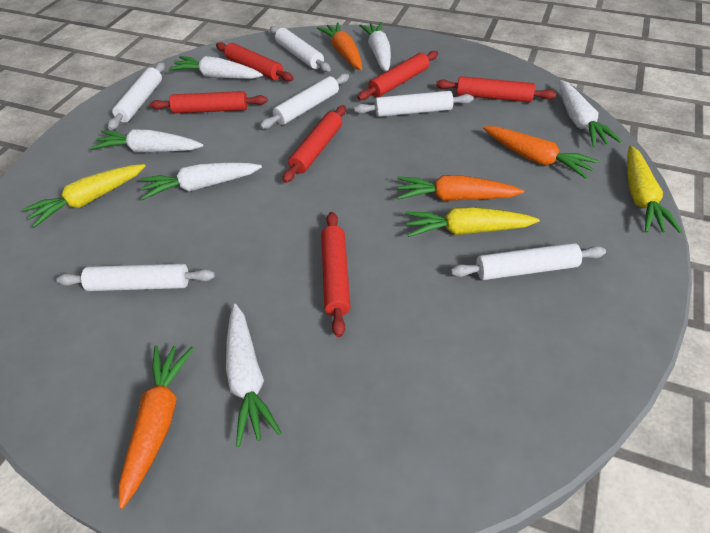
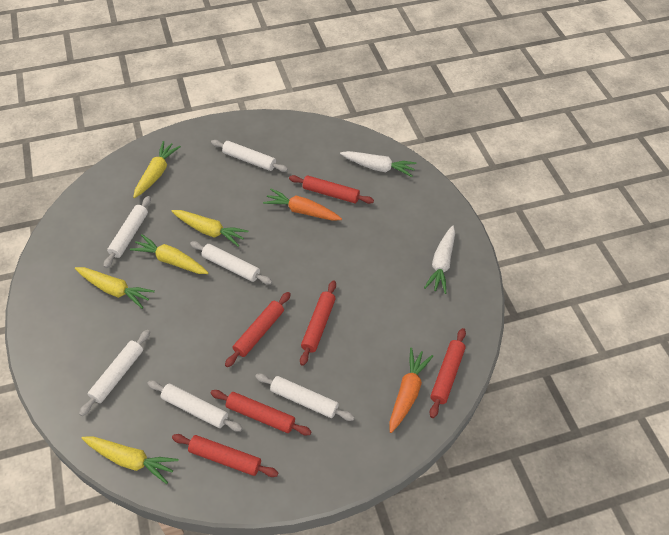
orange carrot: [119,345,194,509] [317,22,362,70] [397,175,524,201] [483,126,598,179] = 4 -> [263,189,342,221] [390,348,433,433] = 2
white carrot: [90,129,203,152] [140,163,262,200] [169,56,263,79] [226,304,281,447] [359,22,391,72] [559,80,622,147] = 6 -> [340,151,416,177] [424,225,455,294] = 2
yellow carrot: [22,164,146,228] [405,207,540,237] [627,145,682,233] = 3 -> [75,267,155,309] [82,436,179,484] [130,234,208,274] [133,141,181,198] [171,210,248,247] = 5

